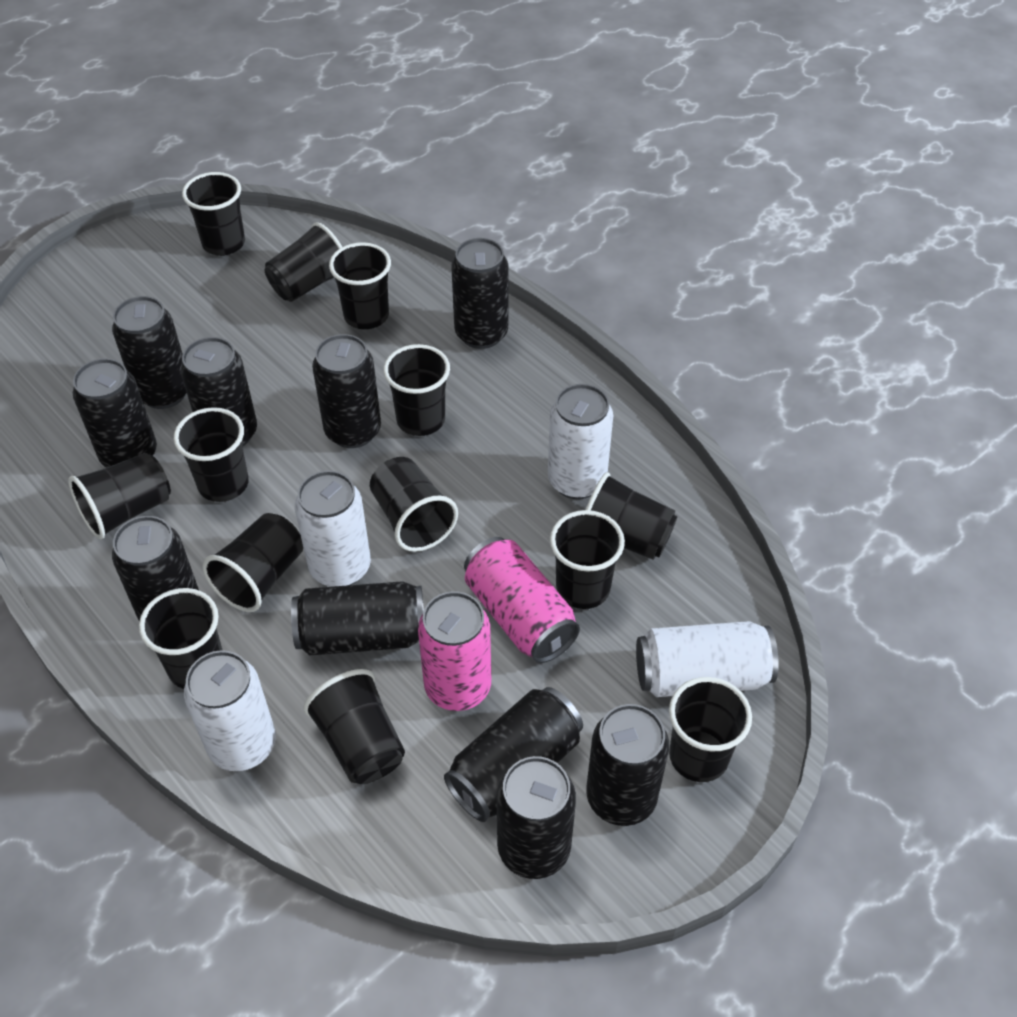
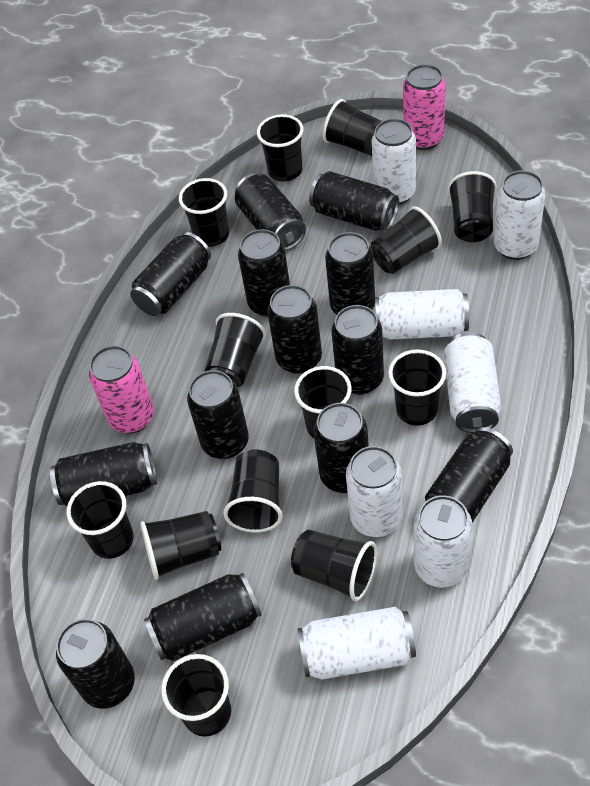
black can: [73,358,157,468] [112,296,187,409] [112,516,199,622] [181,337,257,446] [291,581,424,656] [312,334,381,448] [444,687,583,822] [451,238,508,349] [496,756,576,879] [586,704,669,826] = 10 -> [50,442,157,506] [56,619,135,709] [130,232,211,316] [144,573,262,661] [187,370,249,459] [235,174,306,251] [238,229,290,317] [267,285,322,374] [309,171,399,231] [314,403,369,493] [325,232,375,315] [331,305,384,395] [425,427,513,523] = 13
white can: [184,650,276,771] [295,470,371,587] [548,384,613,499] [636,621,779,697] = 4 -> [298,607,416,680] [346,446,403,537] [372,118,416,205] [375,289,469,340] [414,495,473,588] [444,332,501,433] [494,170,546,260] = 7

